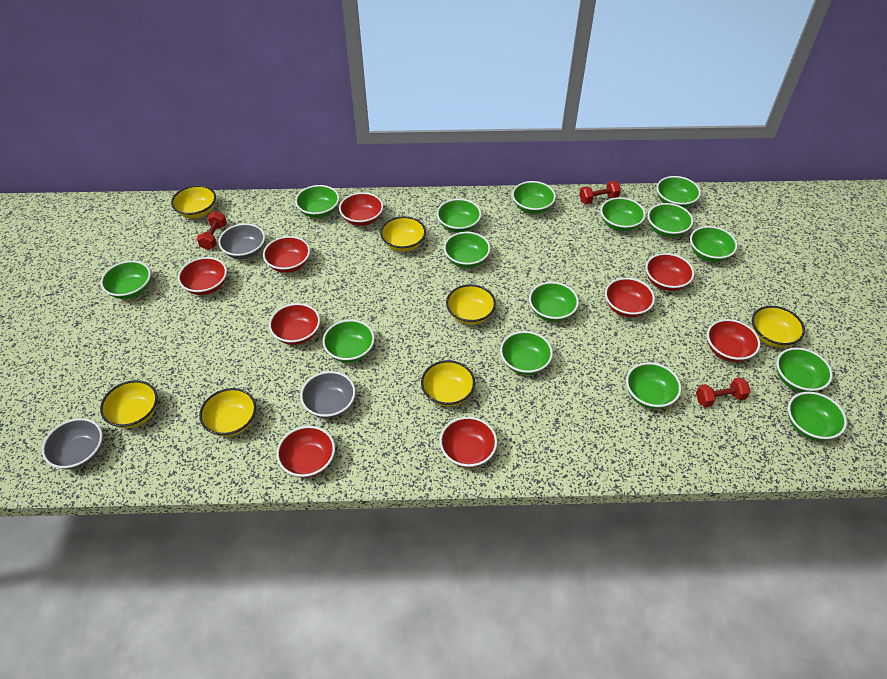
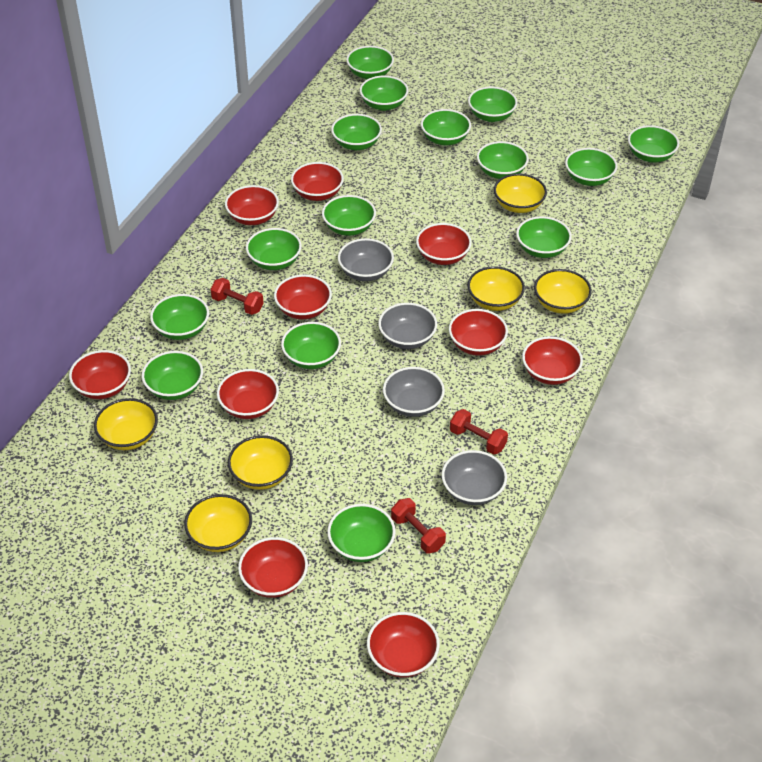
grey bowl: [42,418,103,470] [218,223,265,259] [300,371,356,418] = 3 -> [338,238,394,281] [378,303,437,349] [383,367,445,417] [442,450,507,505] = 4
red bowl: [178,257,227,295] [263,236,310,273] [269,303,320,345] [277,426,335,478] [339,192,383,226] [440,417,497,468] [605,278,655,317] [646,253,694,291] [707,319,760,362] = 9 -> [69,350,131,399] [217,369,279,419] [225,185,279,225] [238,537,308,598] [274,275,332,319] [291,162,344,201] [367,612,440,678] [416,223,472,265] [449,309,508,356] [522,336,583,385] = 10
yellow bowl: [100,380,158,428] [171,185,216,218] [199,388,256,437] [380,216,426,252] [421,360,475,407] [446,284,496,325] [752,306,805,348] = 7 -> [94,398,158,450] [184,494,252,552] [228,435,293,490] [467,266,525,311] [494,174,547,213] [534,269,592,314] = 6

